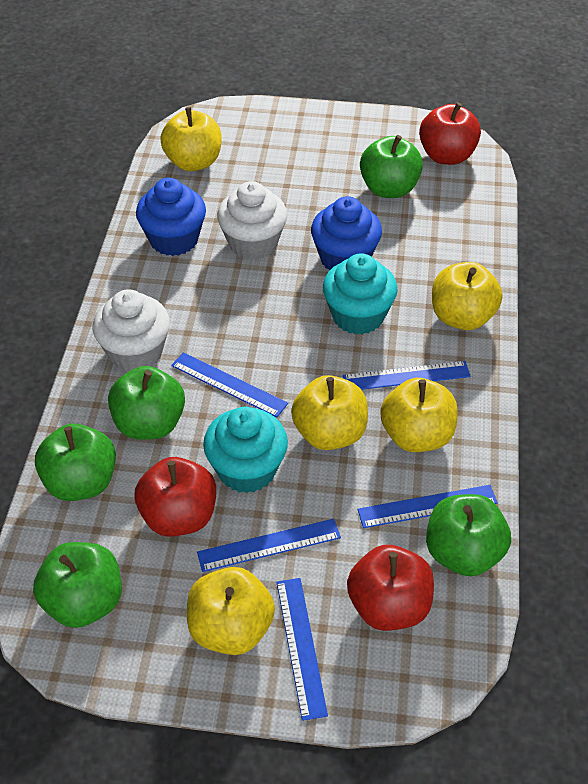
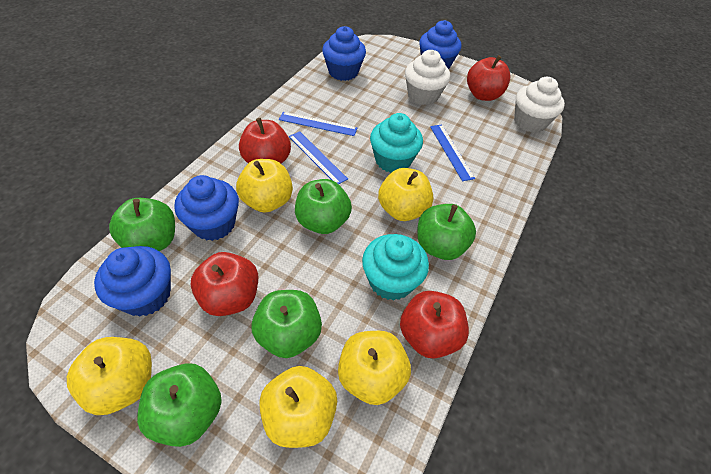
blue cupcake: [136,178,206,256] [311,196,382,271] = 2 -> [94,246,171,317] [174,175,239,241] [322,26,366,81] [419,20,461,69] = 4
blue ruler: [171,352,288,417] [197,519,341,572] [277,578,328,721] [343,361,471,390] [357,485,498,528] = 5 -> [279,112,358,136] [289,131,348,184] [430,124,475,181] = 3
red apple: [135,457,216,537] [347,545,434,631] [419,102,481,165] = 3 -> [191,252,258,316] [239,118,291,164] [400,291,469,359] [467,55,511,101] = 4

